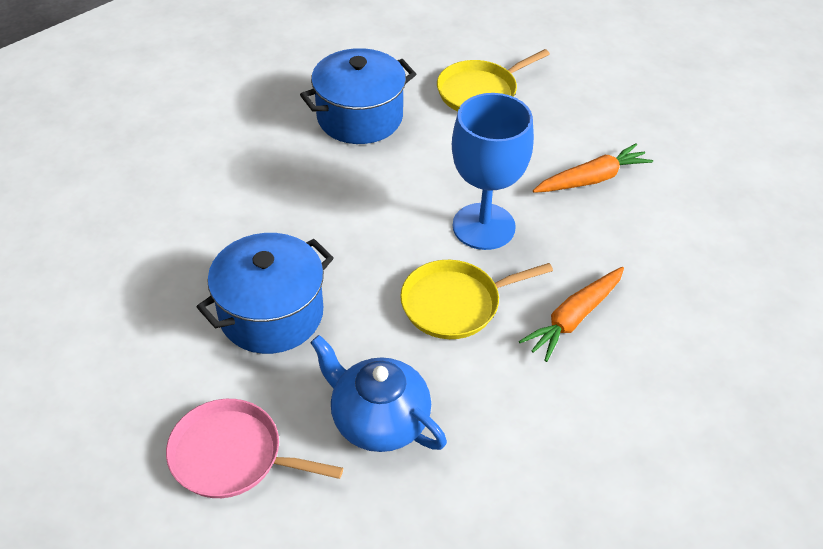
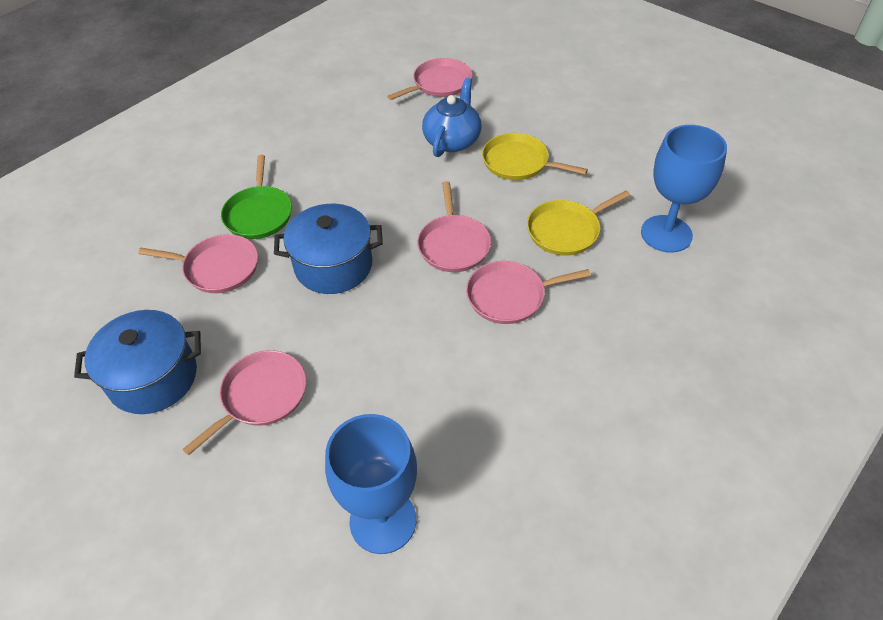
blue goblet: [452,93,534,250] = 1 -> [325,414,417,554] [641,125,727,253] = 2
green pan: none = 0 -> [221,155,292,239] = 1
orange carrot: [519,267,624,362] [533,143,653,193] = 2 -> none = 0
pink pan: [166,399,343,498] = 1 -> [138,234,258,293] [182,350,306,455] [387,58,473,100] [417,181,491,272] [466,261,591,324] = 5

